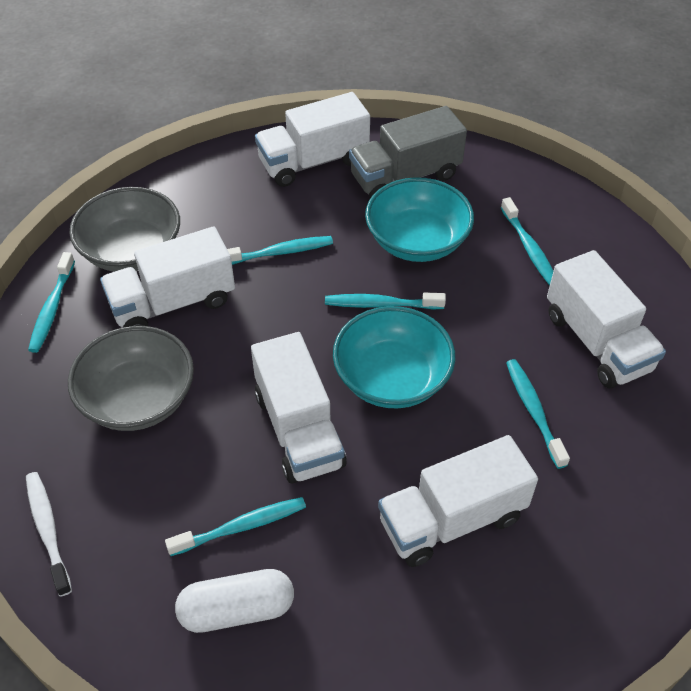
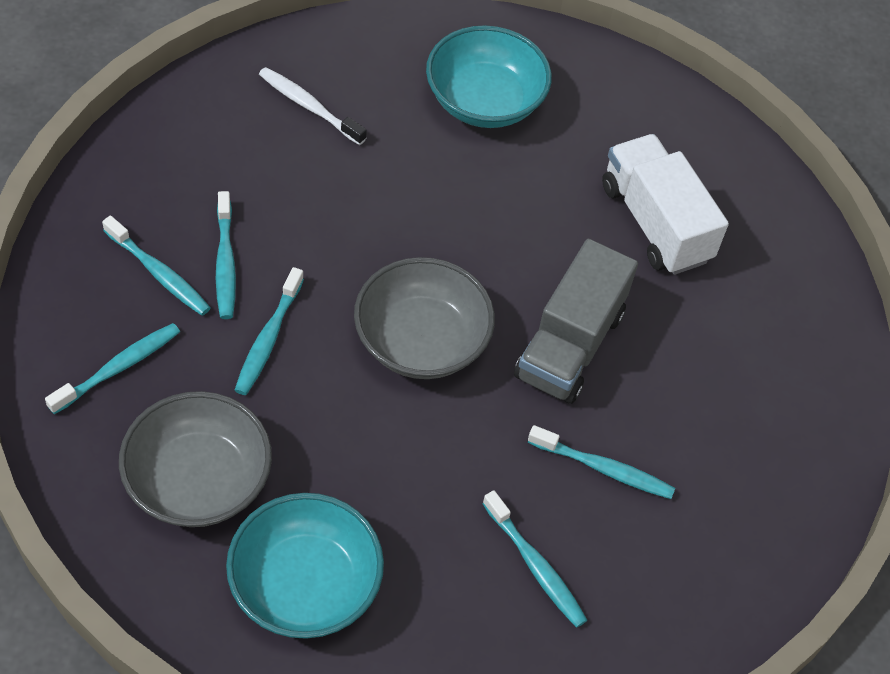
white capsule: [175,569,294,633] = 1 -> none = 0
white truck: [100,227,235,327] [251,332,346,484] [255,92,370,187] [378,435,538,567] [547,250,666,388] = 5 -> [602,134,729,275] = 1

